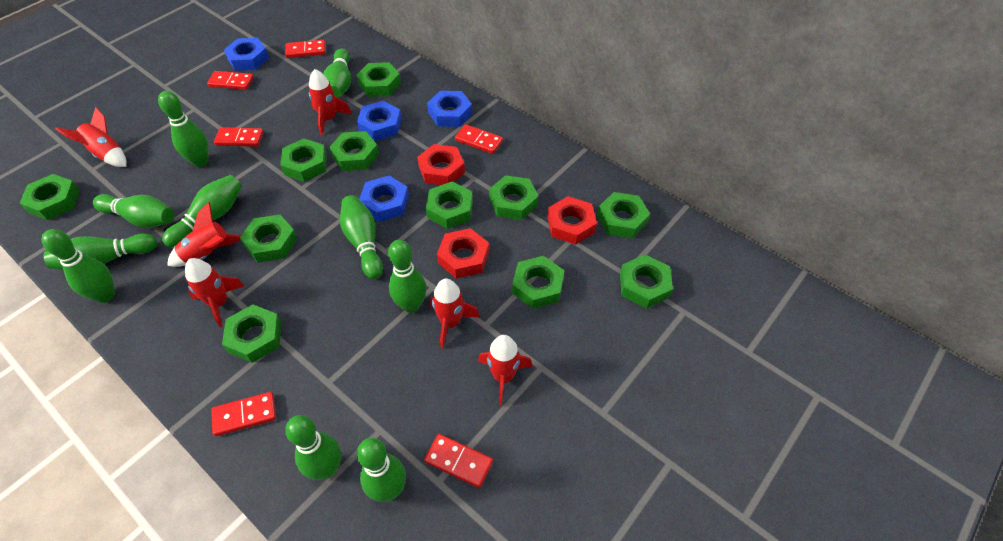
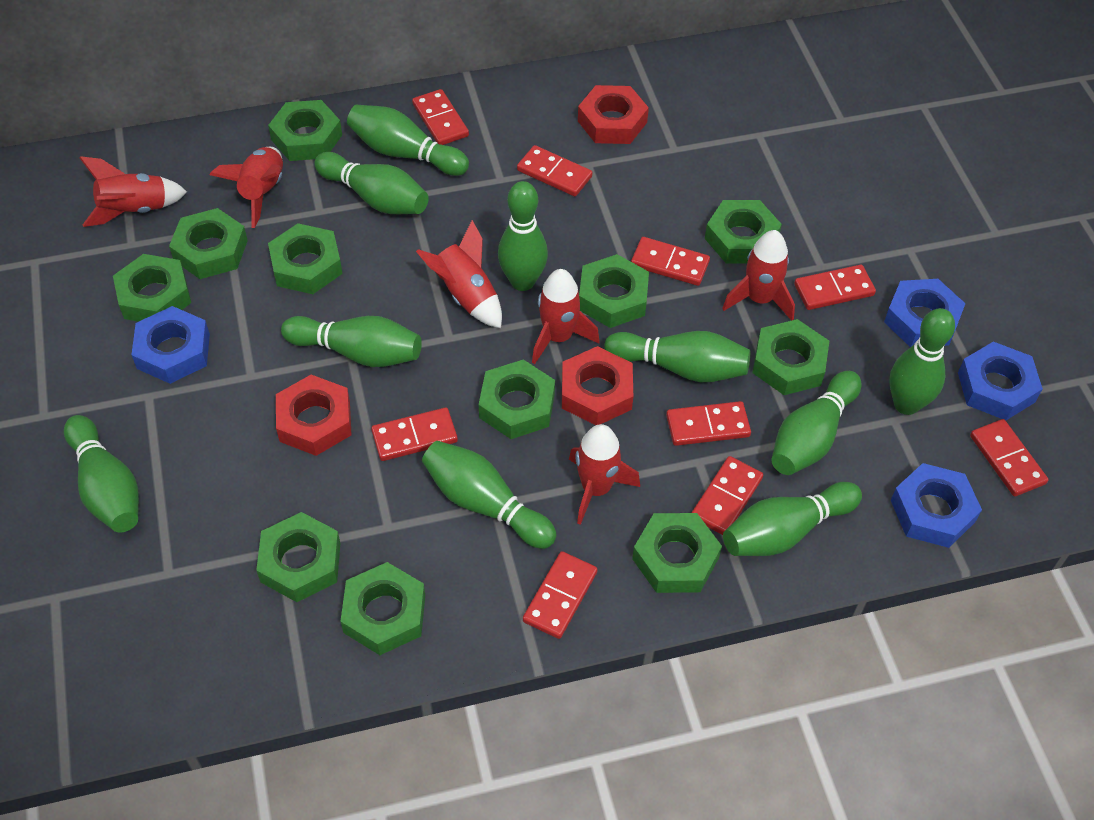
red domino: [207,71,254,90] [211,392,276,436] [214,127,264,147] [285,40,326,58] [424,434,493,488] [455,124,503,154] = 6 -> [371,408,458,461] [412,89,469,145] [517,145,593,197] [523,551,598,639] [631,237,710,286] [666,401,751,446] [691,456,763,535] [794,265,876,310] [970,419,1048,496] = 9

